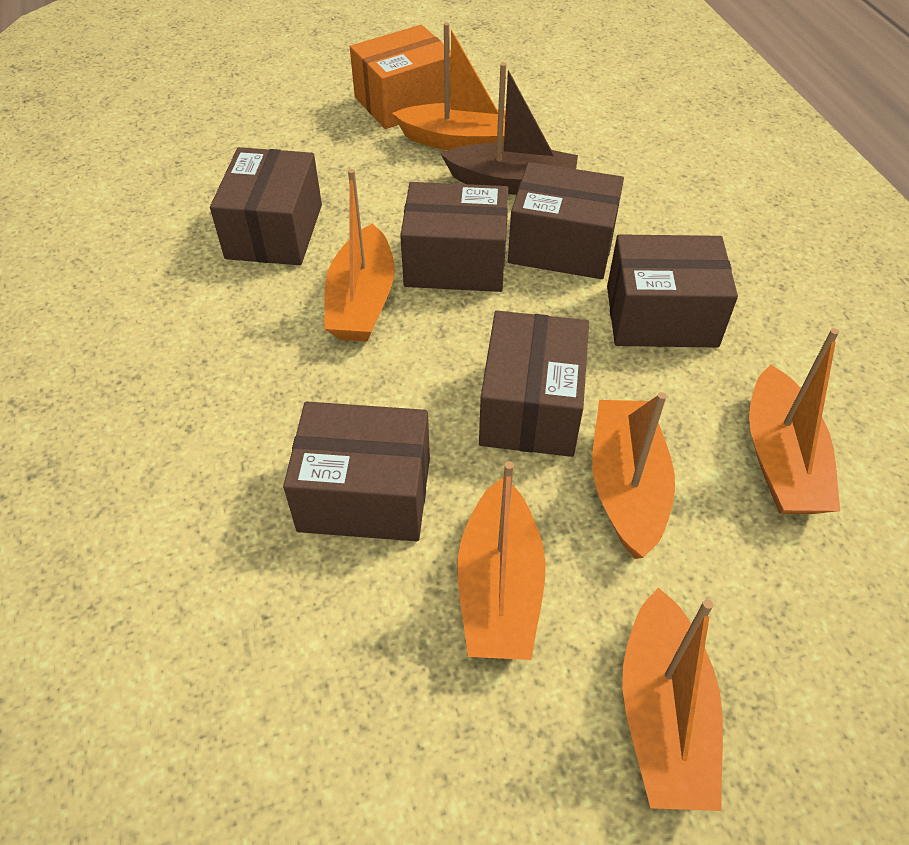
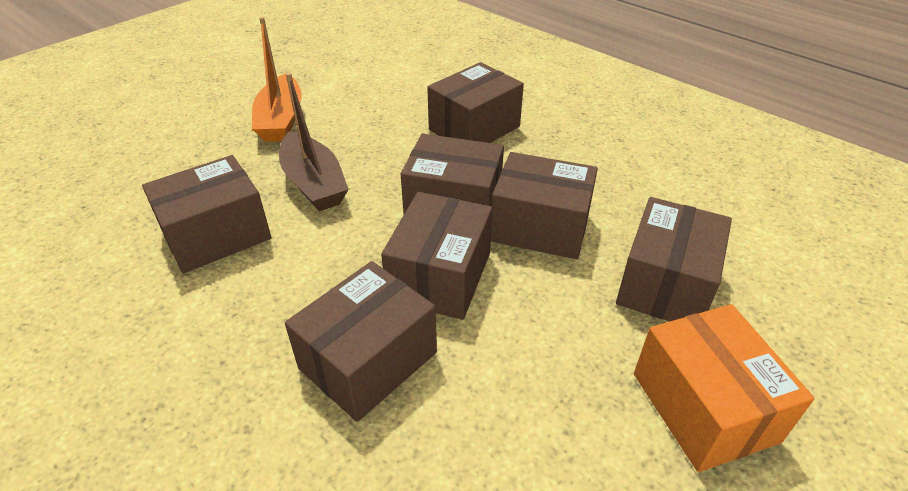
brown box: [210,147,322,265] [283,401,430,541] [400,182,509,292] [479,311,589,457] [508,162,624,279] [607,234,738,348] = 6 -> [142,155,272,274] [285,261,437,422] [381,192,493,320] [401,134,504,214] [427,62,524,143] [491,152,598,259] [616,197,732,321] = 7
orange boat: [324,169,395,342] [392,22,506,150] [458,461,546,660] [592,392,675,559] [622,588,723,811] [749,328,840,514] = 6 -> [252,17,302,142] = 1

